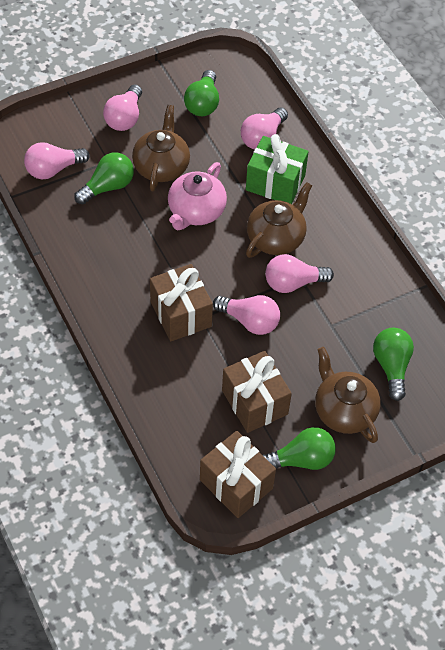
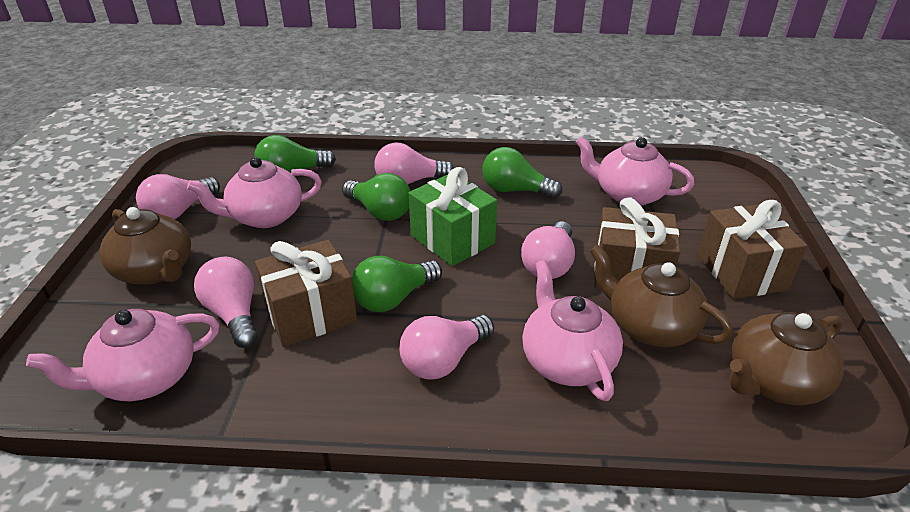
pink teapot: [168,162,227,230] = 1 -> [26,309,219,401] [187,157,322,228] [522,260,623,401] [575,137,694,206] = 4

